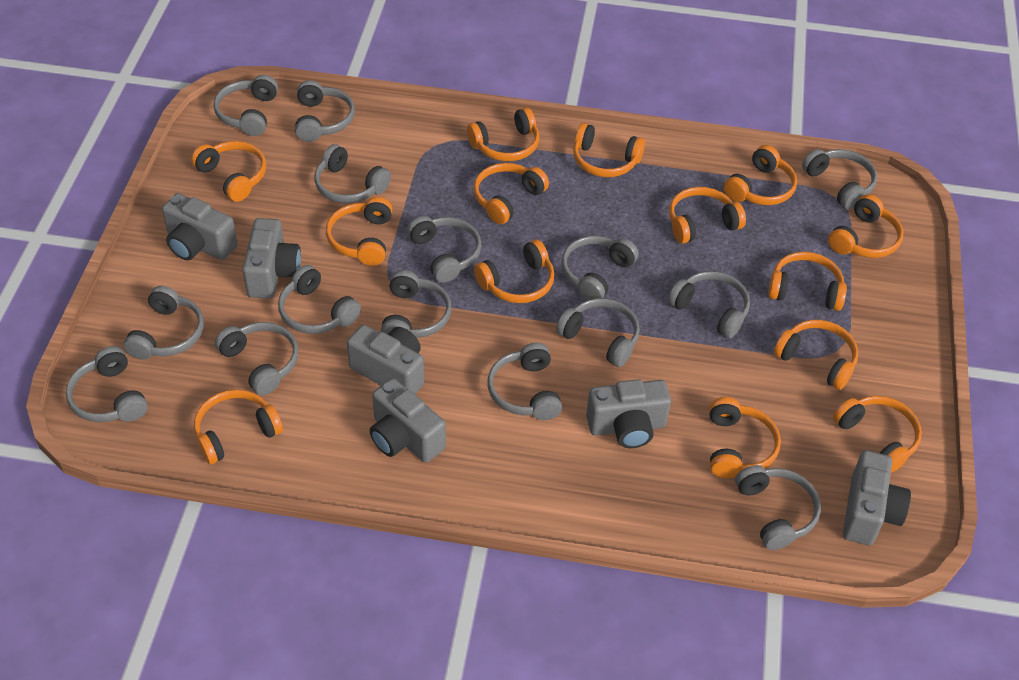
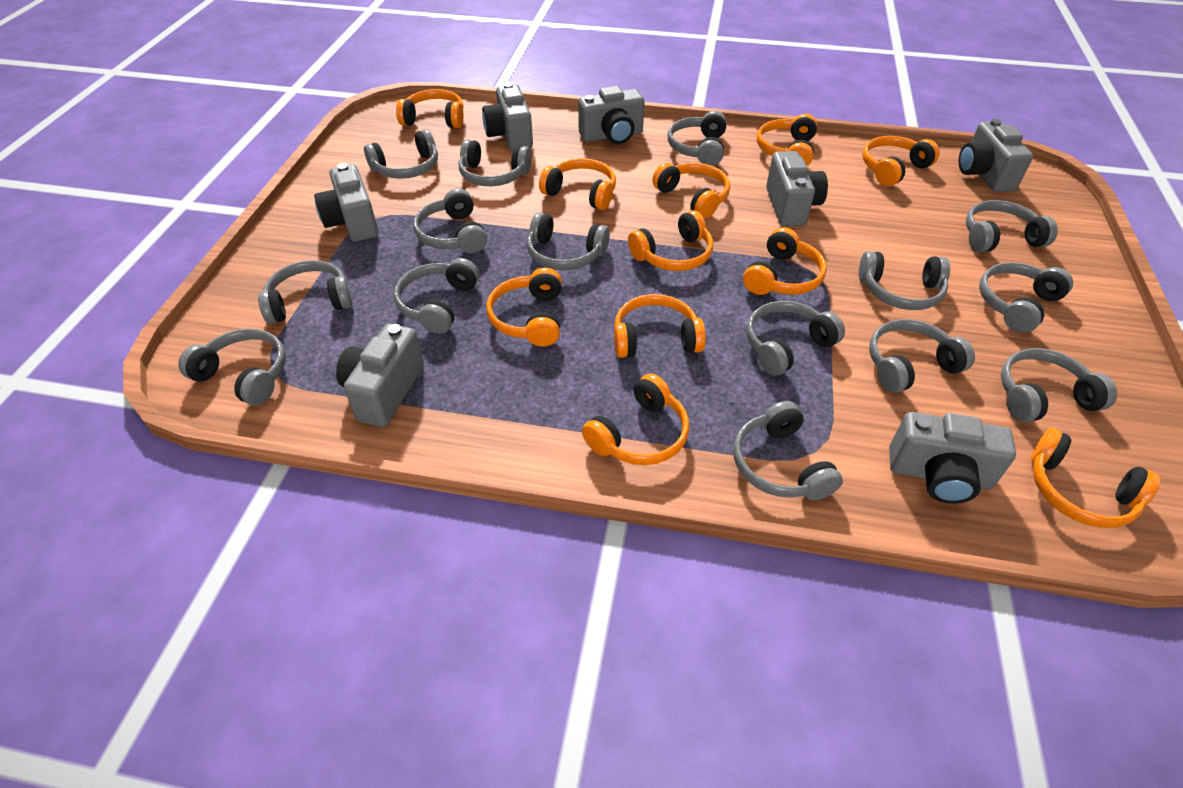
grey camera: [162,193,238,261] [242,218,301,299] [347,325,424,394] [370,378,446,463] [586,379,671,448] [843,450,911,545] = 6 -> [314,163,378,242] [336,324,424,427] [482,83,533,151] [578,86,645,144] [766,151,828,226] [889,412,1016,504] [959,119,1033,192] = 7
orange headphones: [191,141,266,202] [194,389,283,464] [326,197,392,266] [467,107,539,161] [473,163,549,224] [474,239,555,303] [573,123,645,177] [669,187,746,244] [709,397,781,478] [724,145,797,205] [768,252,847,311] [774,320,858,390] [828,194,903,258] [833,396,922,473] = 14 -> [396,89,464,128] [486,268,562,347] [539,158,616,210] [582,374,689,465] [614,294,706,358] [628,210,713,271] [652,163,730,219] [743,227,827,295] [757,114,818,166] [862,136,940,186] [1031,428,1160,528] = 11

